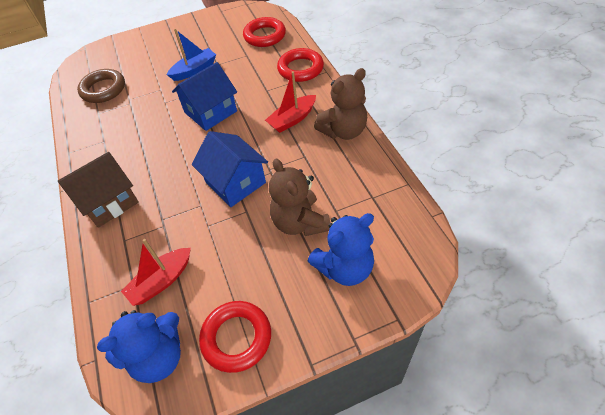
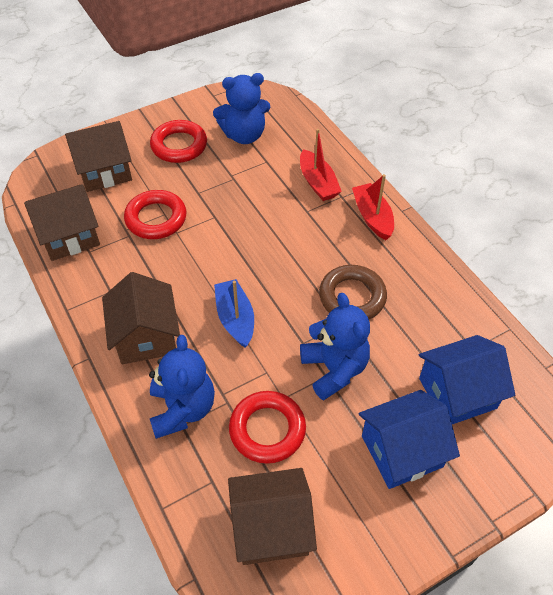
blue teddy bear: [97,310,181,383] [308,213,374,286] = 2 -> [149,335,215,439] [213,73,271,144] [300,293,370,401] = 3
brown house: [58,152,139,228] = 1 -> [24,184,100,261] [65,121,132,192] [102,272,180,364] [228,468,317,565] = 4
brown teddy bear: [269,158,330,236] [314,68,367,140] = 2 -> none = 0

